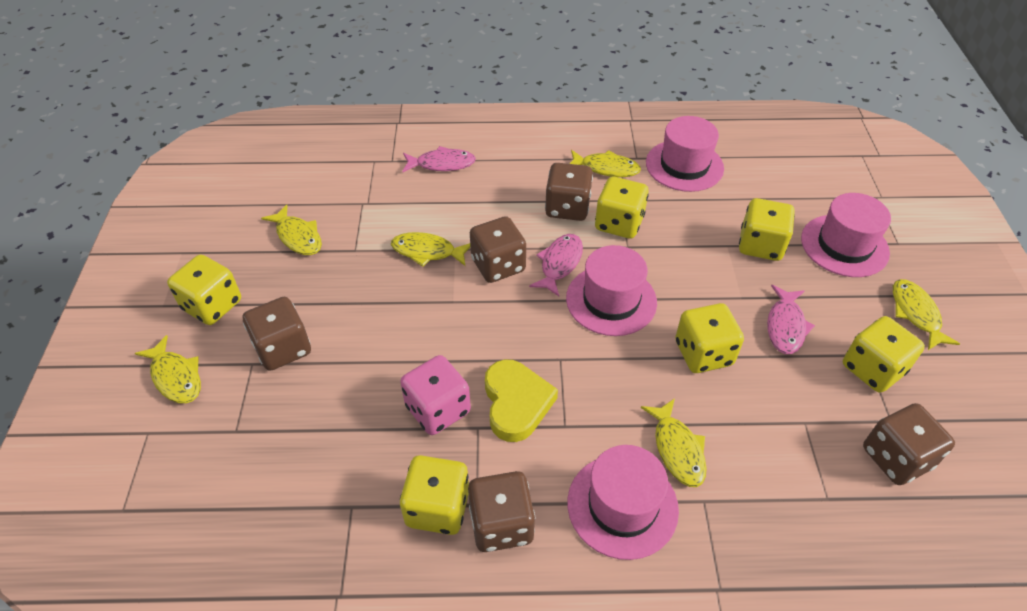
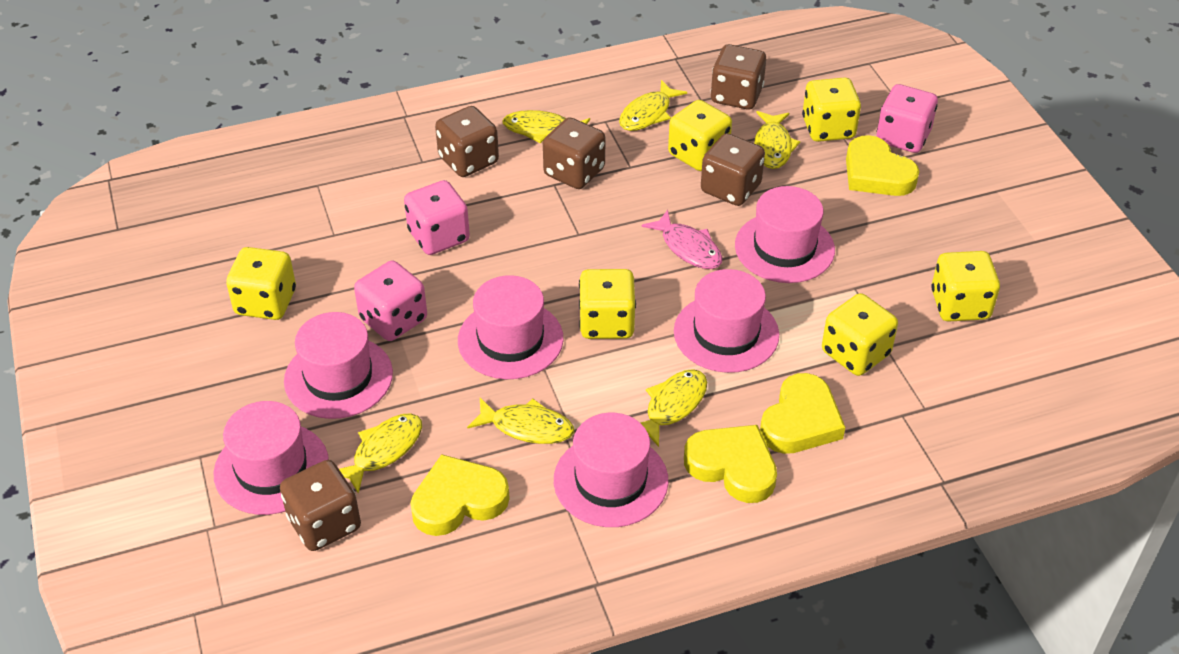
pink dice: [400,355,471,435] = 1 -> [354,261,427,341] [404,180,470,255] [876,84,938,153] = 3
pink fish: [402,146,476,172] [529,234,583,296] [767,285,815,354] = 3 -> [642,210,722,269] = 1
pink hat: [566,245,657,336] [567,445,679,560] [646,116,724,192] [801,193,891,277] = 4 -> [214,401,329,515] [284,312,393,419] [458,275,563,379] [554,413,668,527] [674,269,779,373] [735,186,835,283] = 6
yellow heart: [485,359,558,442] = 1 -> [410,454,510,536] [684,425,777,503] [760,373,845,454] [846,135,920,196] = 4

